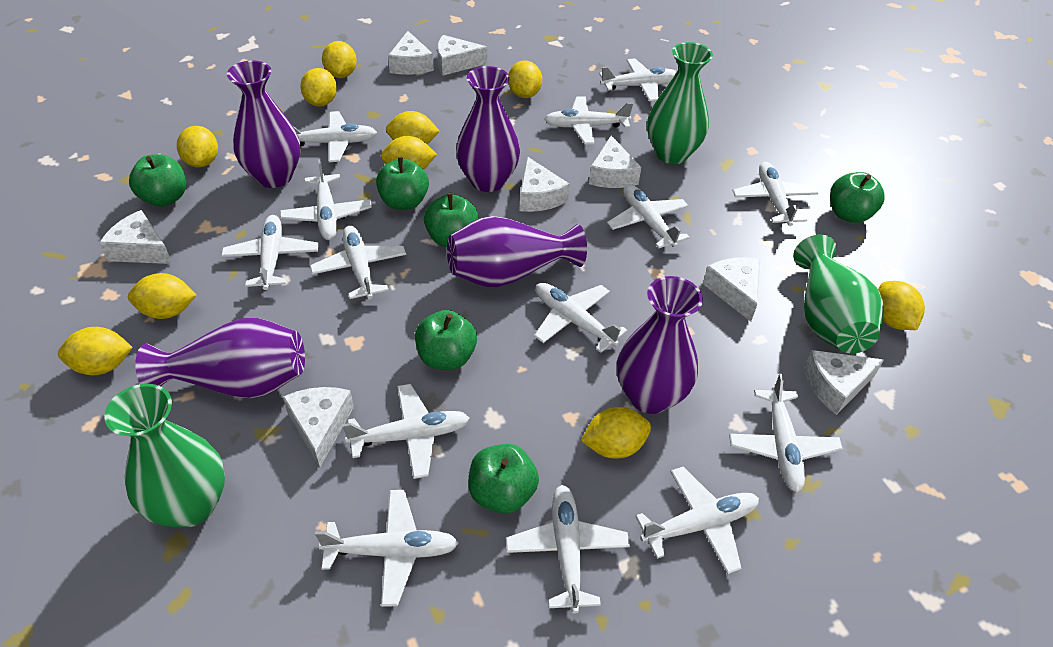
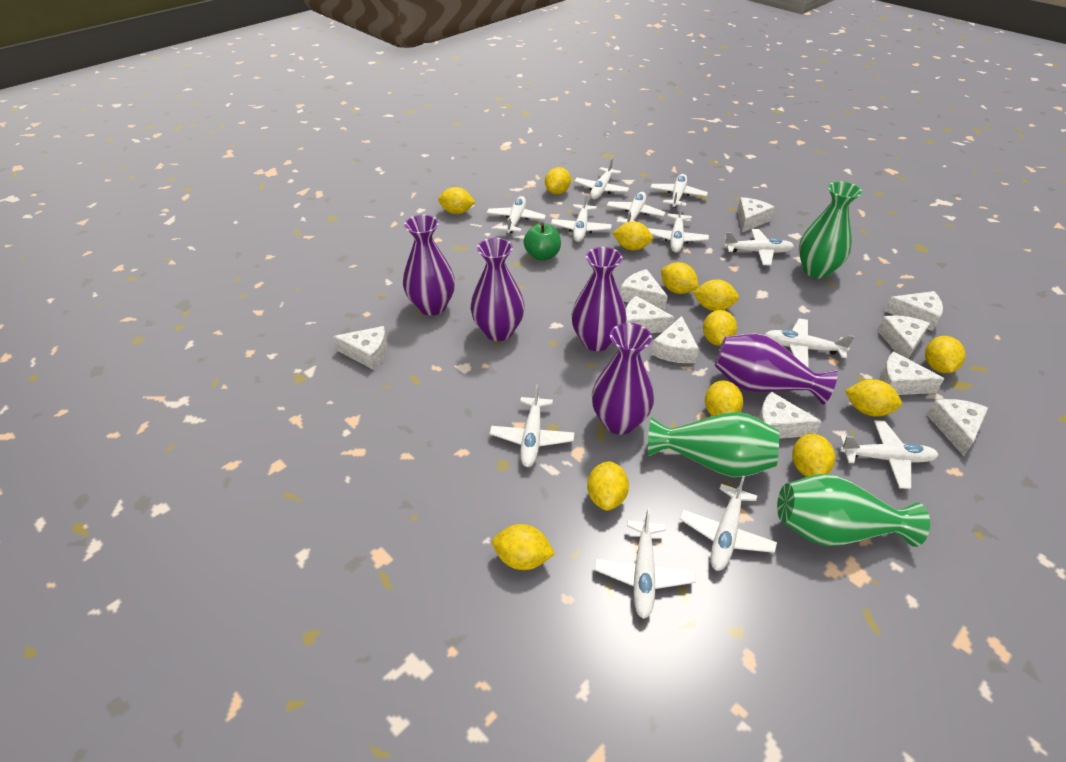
green apple: [129,154,186,207] [376,157,429,210] [415,310,477,370] [424,193,478,247] [468,444,539,514] [830,172,885,223] = 6 -> [523,223,561,261] = 1
white cheese: [99,210,172,264] [283,387,354,467] [388,31,434,75] [437,35,487,76] [520,156,570,212] [589,135,641,188] [703,257,760,322] [804,350,884,415] = 8 -> [333,326,388,370] [620,269,668,310] [626,296,675,333] [651,316,699,363] [737,197,775,232] [758,391,821,439] [877,315,930,359] [880,351,945,395] [885,291,943,331] [927,399,988,456] = 10
white plane: [221,215,319,290] [280,159,372,240] [293,111,377,162] [310,226,406,299] [315,490,458,607] [342,384,469,479] [506,485,630,614] [534,283,627,353] [544,97,633,145] [599,58,676,101] [607,184,690,249] [636,467,759,574] [729,374,843,492] [732,162,818,226] = 14 -> [487,196,546,233] [490,384,574,467] [551,193,612,242] [574,158,629,199] [594,508,696,619] [607,192,665,224] [648,203,709,253] [650,174,708,207] [679,475,777,571] [724,229,794,265] [764,318,855,367] [840,420,939,489] = 12
yellow lemon: [58,327,133,375] [128,273,196,319] [177,126,218,167] [300,68,337,107] [322,41,357,78] [381,136,437,170] [386,111,440,144] [508,60,542,98] [581,407,651,459] [878,281,925,330] = 10 -> [438,187,475,214] [492,524,555,570] [545,167,571,194] [587,461,629,511] [613,221,653,250] [661,262,699,294] [692,279,739,311] [703,310,737,346] [705,381,743,416] [792,433,835,477] [845,379,902,417] [925,336,966,373] = 12

